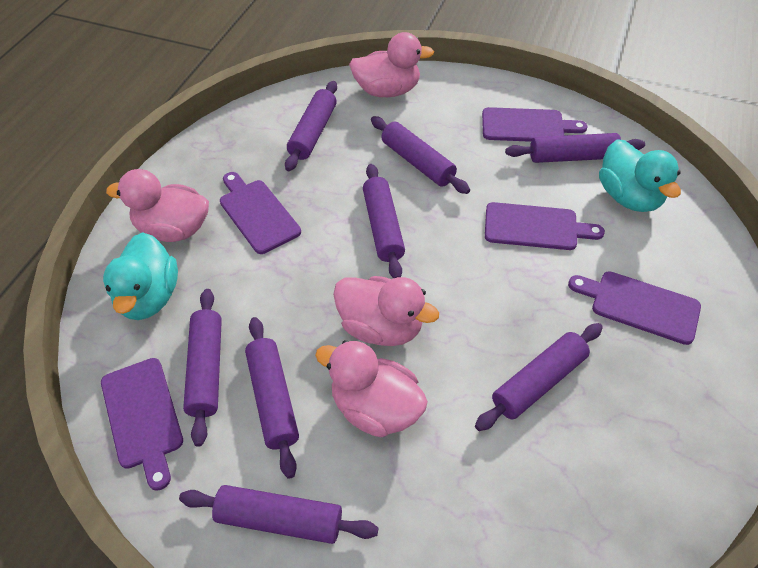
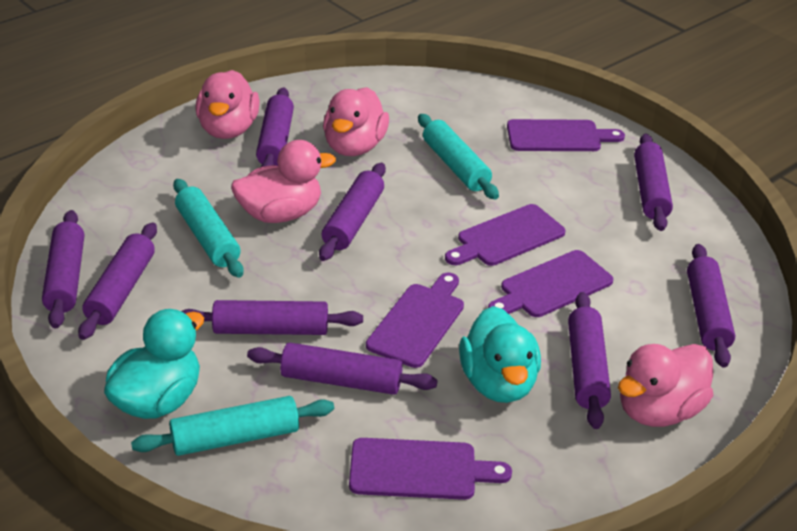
purple rolling pin: [179,485,379,544] [183,289,222,447] [245,317,299,479] [285,81,337,171] [363,164,405,278] [371,116,470,194] [475,323,603,431] [505,133,645,163] = 8 -> [42,210,84,329] [78,222,157,340] [181,300,363,335] [247,343,438,395] [256,87,294,167] [319,163,386,261] [568,292,611,429] [634,134,673,231] [687,244,735,368] = 9
turquoise rolling pin: none = 0 -> [131,396,334,456] [173,179,244,278] [418,114,499,199] = 3

